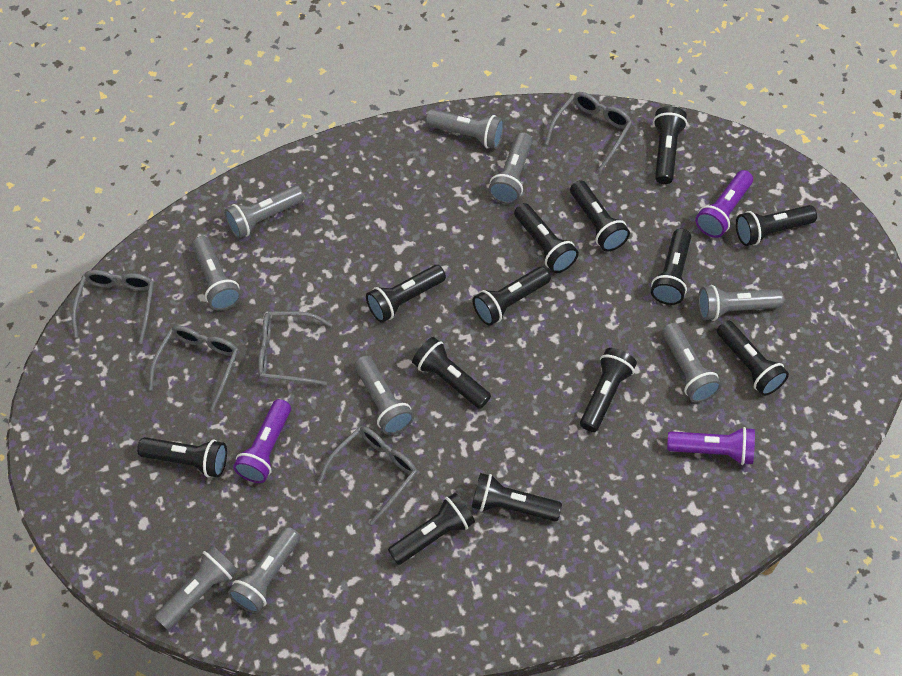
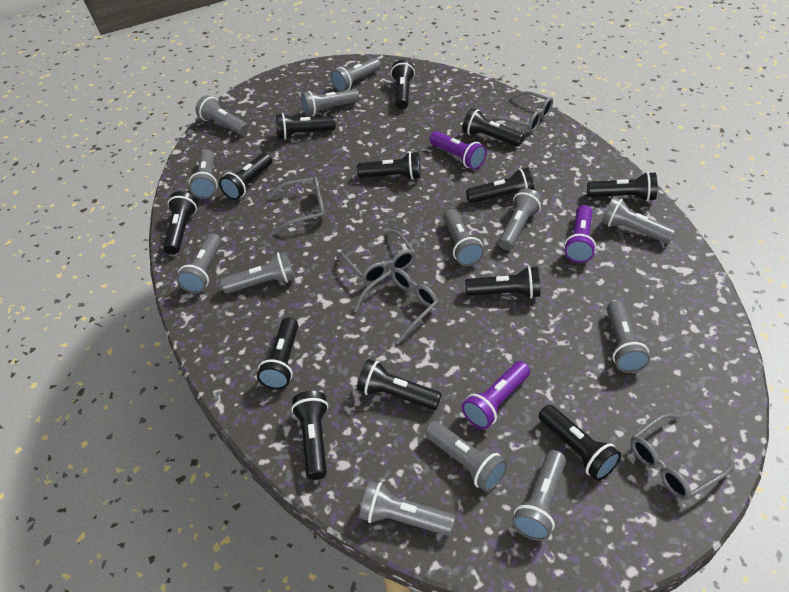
grey flashlight: [155,545,238,630] [192,236,241,311] [224,185,304,239] [228,527,300,614] [355,356,414,435] [426,109,504,149] [488,132,533,204] [662,323,721,403] [698,285,784,321] = 9 -> [176,233,222,293] [189,149,218,199] [195,95,249,135] [220,252,295,294] [301,89,359,116] [331,58,381,92] [359,481,455,536] [425,421,508,492] [443,209,484,266] [498,188,543,250] [512,450,566,541] [602,197,676,244] [607,301,650,373] = 13

